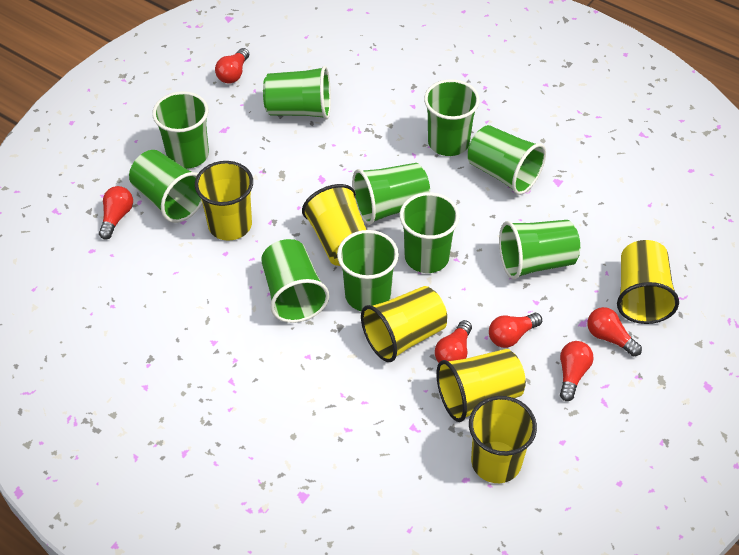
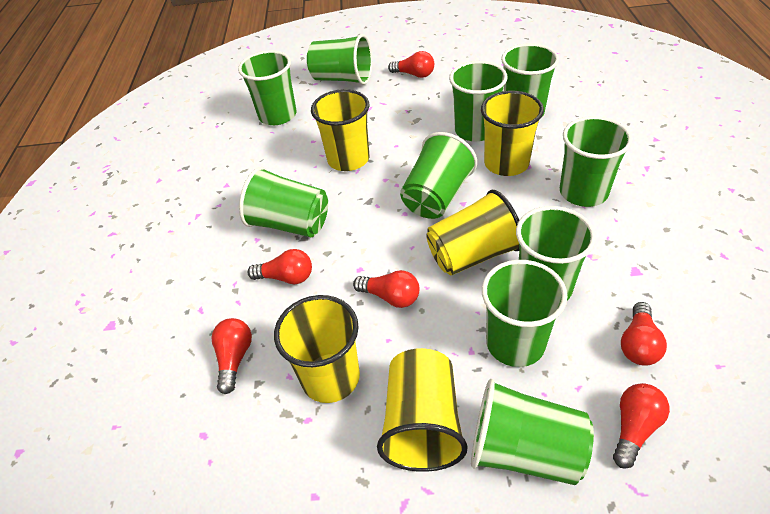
yellow cup: [195,161,253,241] [302,184,367,266] [361,286,447,362] [436,349,526,422] [469,396,537,483] [617,240,679,324] = 6 -> [274,295,360,403] [311,89,370,171] [377,348,467,472] [426,190,519,275] [481,91,544,176] = 5

